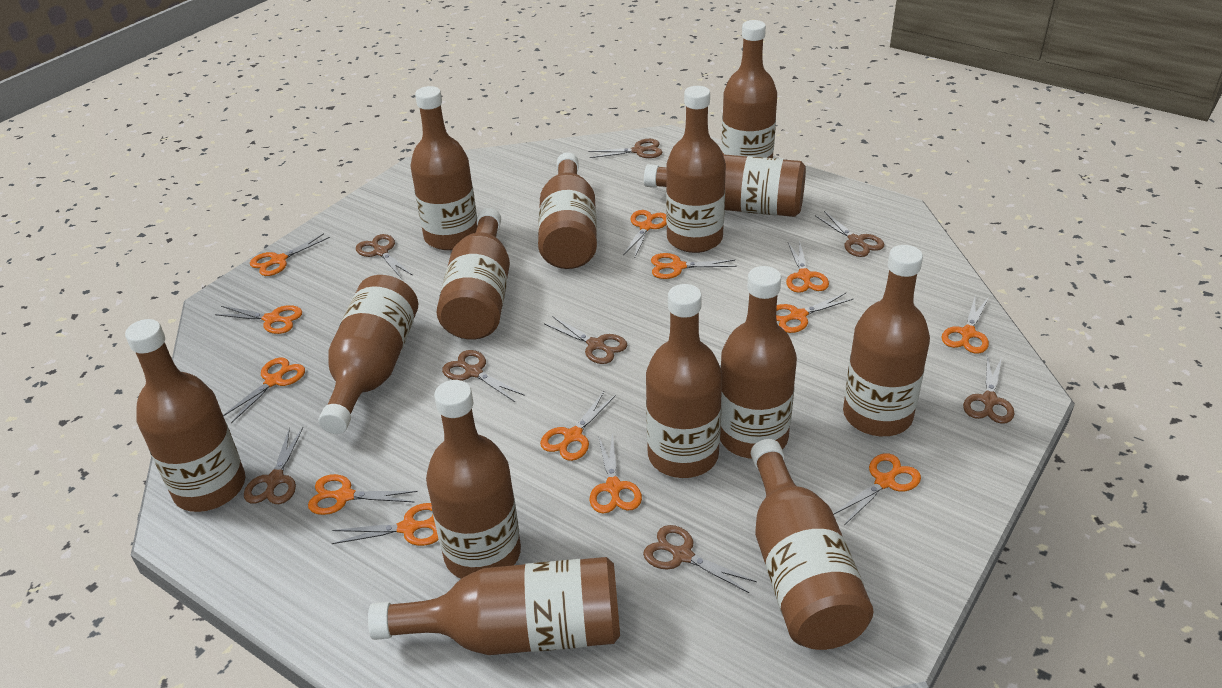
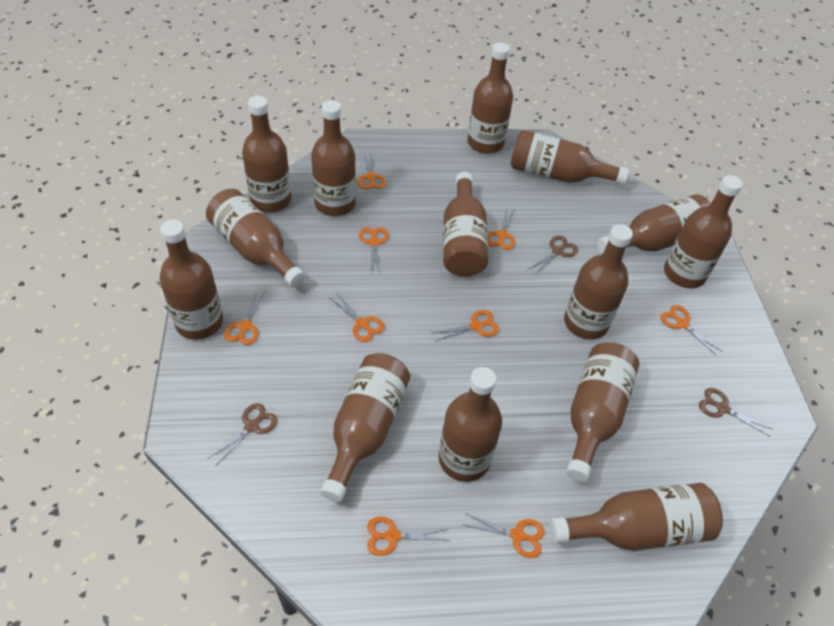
brown scissors: [244,427,303,504] [356,234,412,279] [442,350,525,402] [544,316,627,364] [588,139,662,158] [643,525,757,593] [815,211,884,257] [963,355,1014,424] = 8 -> [209,403,278,465] [529,236,578,275] [699,388,772,436] = 3
orange scissors: [215,305,302,334] [223,358,305,423] [250,233,330,276] [308,474,418,515] [332,503,439,546] [540,392,616,461] [589,432,642,514] [623,210,667,257] [651,253,737,279] [776,293,853,333] [786,240,829,293] [833,453,921,525] [942,297,989,354] = 13 -> [224,291,265,345] [330,293,385,342] [358,151,386,190] [359,227,389,274] [367,516,448,556] [433,310,499,341] [462,513,545,558] [488,208,515,250] [660,305,722,356] = 9

